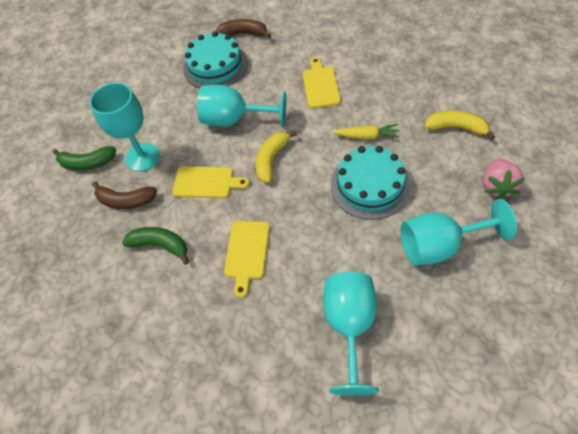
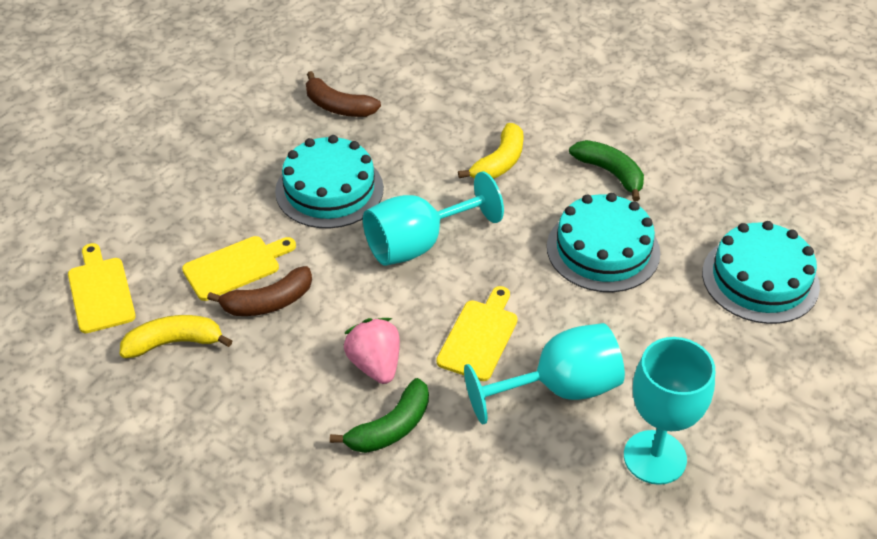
turquoise cake: [183,31,248,88] [331,146,411,220] = 2 -> [275,135,384,228] [547,193,660,292] [702,221,820,324] = 3
turquoise goblet: [90,83,160,172] [197,85,286,128] [323,272,379,396] [400,199,517,266] = 4 -> [363,172,504,266] [464,323,625,424] [624,337,715,485] = 3
yellow carrot: [332,124,400,140] = 1 -> none = 0

